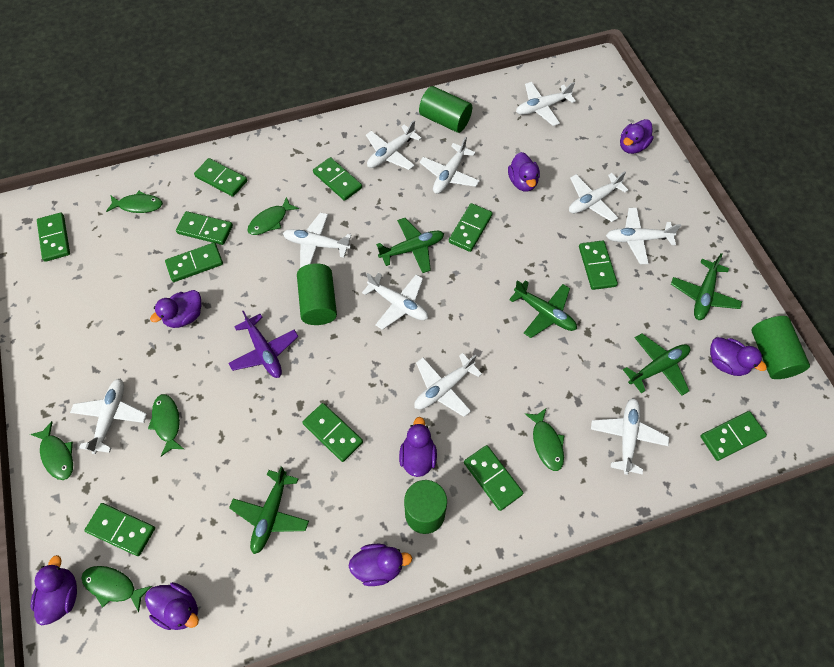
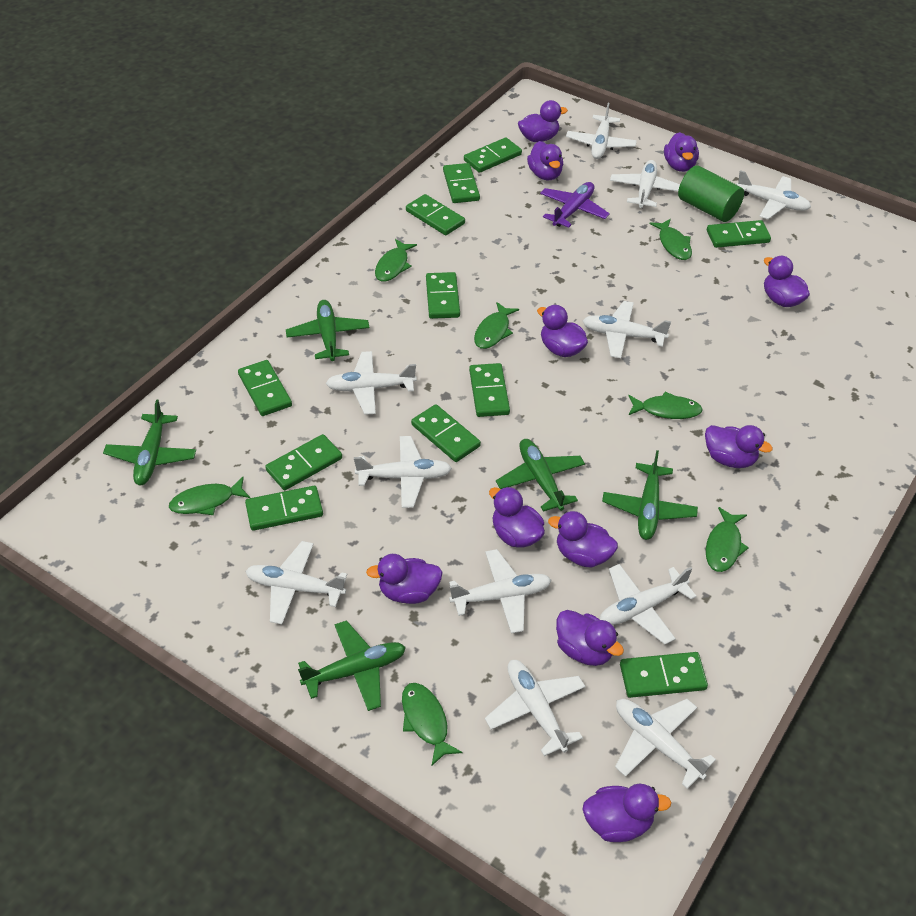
green cylinder: [297,263,337,325] [404,480,447,534] [419,86,472,133] [751,316,810,379] = 4 -> [678,166,744,222] = 1
green fish: [30,421,73,480] [81,566,152,612] [106,191,163,213] [148,394,184,456] [247,197,299,235] [525,409,565,471] = 6 -> [169,477,250,515] [375,239,417,282] [402,683,463,765] [474,302,519,349] [628,392,703,419] [649,219,692,260] [706,507,749,572] = 7
purple duck: [31,555,77,625] [145,582,199,630] [150,290,201,328] [349,544,412,586] [399,417,437,477] [508,152,540,192] [620,119,654,154] [710,337,767,376] = 8 -> [366,554,443,604] [489,487,545,548] [518,100,568,142] [527,141,563,180] [537,305,588,357] [548,511,618,567] [556,610,624,666] [582,784,671,842] [664,132,699,172] [705,425,773,468] [764,256,810,307] = 11
white plane: [70,379,147,454] [283,213,351,268] [362,273,428,330] [366,120,422,170] [414,353,482,417] [419,136,480,194] [516,82,576,126] [569,171,628,222] [591,398,669,475] [606,208,681,264] = 10 -> [246,541,347,624] [326,351,417,415] [354,436,452,508] [449,549,551,634] [485,660,586,756] [566,103,637,159] [583,301,671,358] [600,564,697,644] [610,160,680,208] [615,699,716,789] [736,170,811,219] = 11

